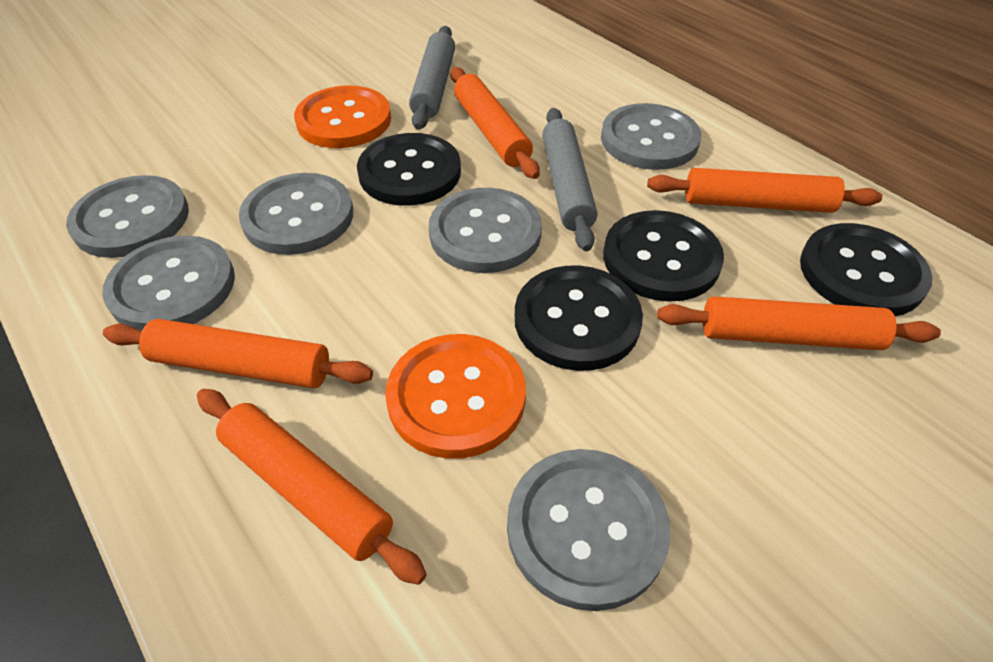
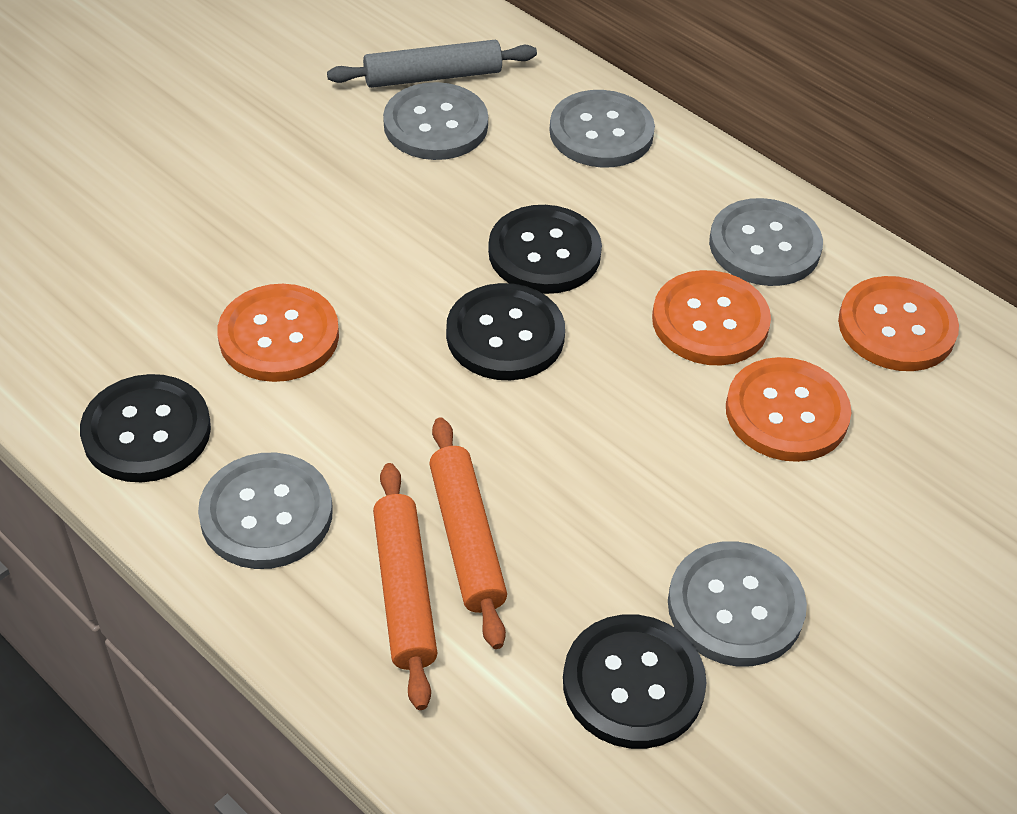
grey button: [66,175,189,258] [102,235,235,331] [239,173,353,255] [429,188,542,273] [507,449,671,611] [601,103,701,170] = 6 -> [198,453,333,569] [383,82,488,160] [549,90,655,167] [668,541,807,666] [709,198,823,286] = 5
grey rolling pin: [409,26,455,130] [542,108,597,251] = 2 -> [327,40,537,88] = 1
orange button: [294,86,391,148] [385,334,526,459] = 2 -> [218,284,339,382] [652,270,771,365] [726,357,851,462] [838,276,959,371] = 4
orange rolling pin: [103,319,373,388] [197,389,427,585] [450,67,540,179] [647,168,882,213] [657,296,941,350] = 5 -> [373,463,437,710] [429,417,507,649] = 2

